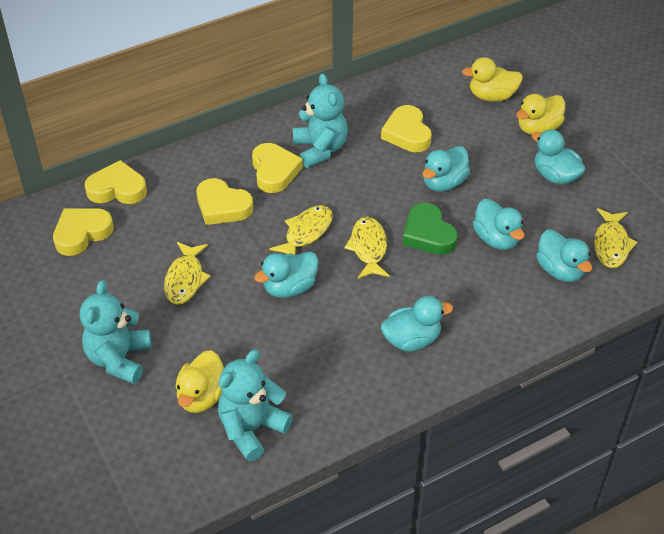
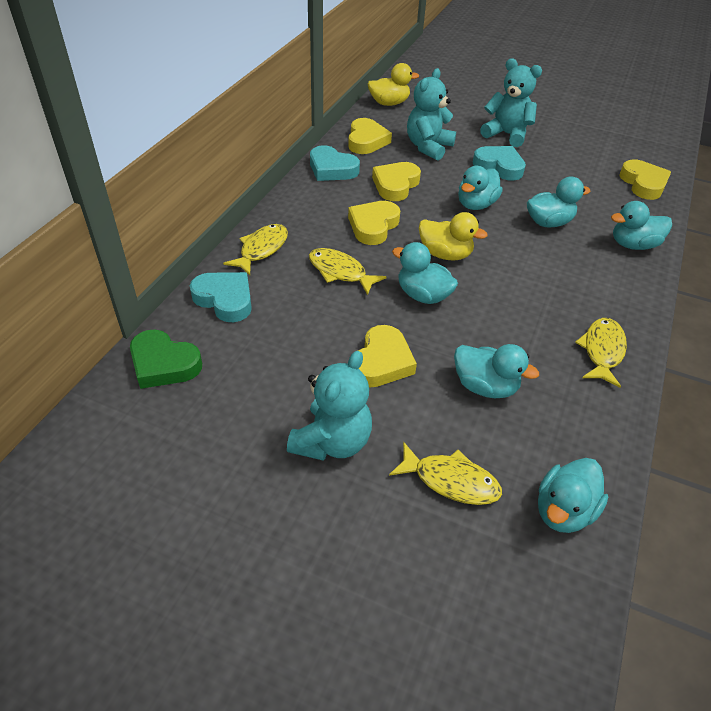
turquoise heart: none = 0 -> [190,272,252,322] [310,145,360,181] [473,146,526,181] = 3
yellow duck: [176,350,224,413] [462,57,523,102] [516,94,565,135] = 3 -> [368,63,419,106] [419,212,488,261] = 2

